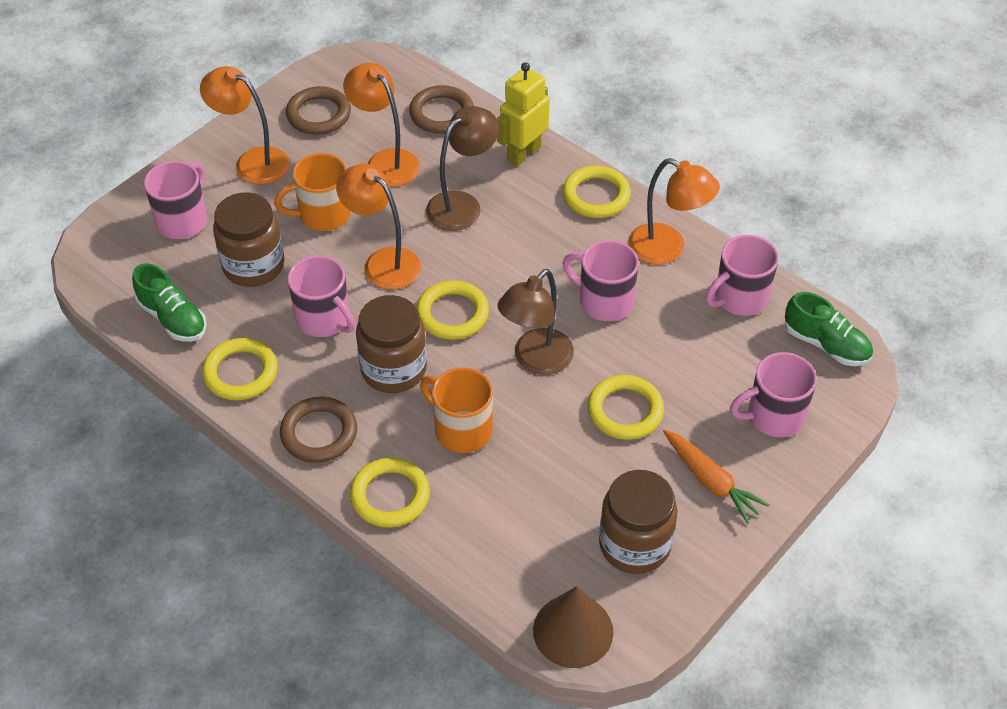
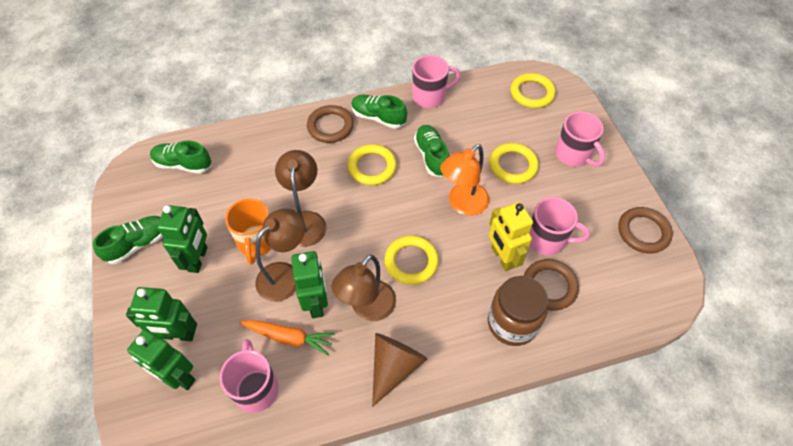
brown jar: [213,192,284,287] [356,295,427,393] [599,470,678,574] = 3 -> [488,276,548,346] = 1
brown lamp: [426,106,499,231] [497,269,574,375] = 2 -> [255,208,305,302] [275,150,327,247] [331,255,396,321] = 3
green robot: none = 0 -> [126,287,197,341] [127,329,196,390] [157,205,207,273] [291,251,328,318] = 4
green shoe: [132,263,207,342] [785,292,873,366] = 2 -> [93,216,163,264] [150,141,211,174] [351,95,407,129] [414,125,449,177] = 4
orange lamp: [200,66,290,185] [336,164,421,290] [343,63,420,187] [628,158,720,265] = 4 -> [440,144,489,216] = 1
orange mug: [274,153,351,231] [420,367,493,453] = 2 -> [225,198,271,265] = 1
pink mug: [144,161,207,239] [288,255,355,337] [562,240,639,321] [705,235,779,316] [730,352,817,437] = 5 -> [220,339,279,413] [412,55,461,108] [529,197,590,255] [555,111,605,167] = 4
yellow ring: [202,338,278,400] [350,457,430,528] [417,281,489,340] [563,166,631,218] [587,375,664,440] = 5 -> [348,144,397,185] [384,236,439,285] [489,143,539,184] [510,73,556,108] = 4

